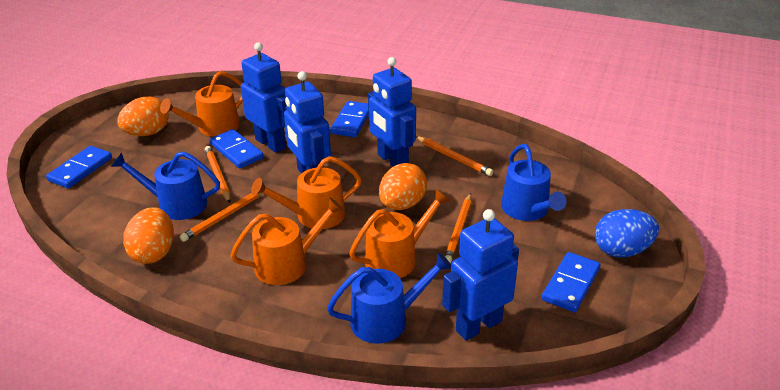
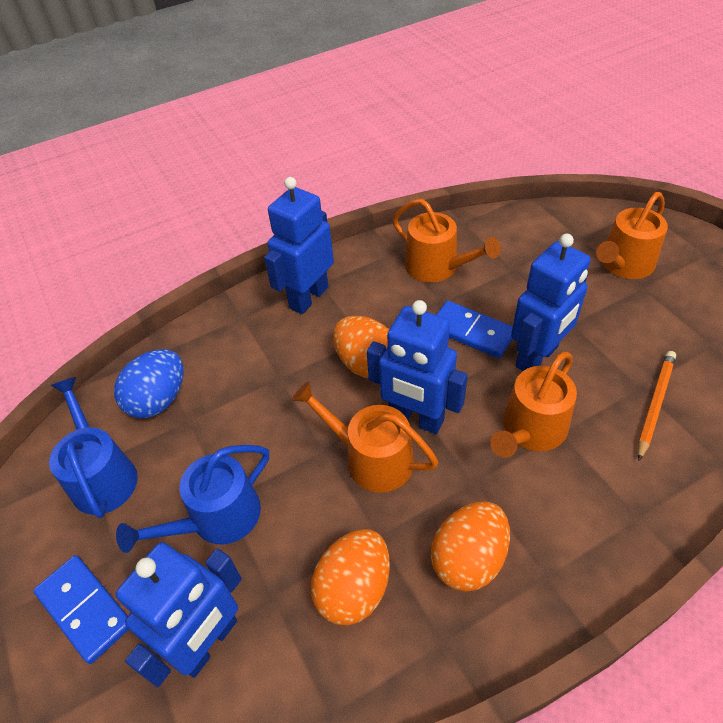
blue domino: [46,146,112,189] [210,129,264,168] [330,101,369,137] [542,252,600,312] = 4 -> [33,555,129,664] [436,301,513,358] = 2
blue watering can: [111,152,220,220] [327,253,451,344] [501,144,567,221] = 3 -> [49,377,138,518] [116,445,269,553] = 2
orange pencil: [180,193,262,242] [205,146,231,203] [416,136,493,176] [444,193,471,263] = 4 -> [638,351,676,461] = 1

